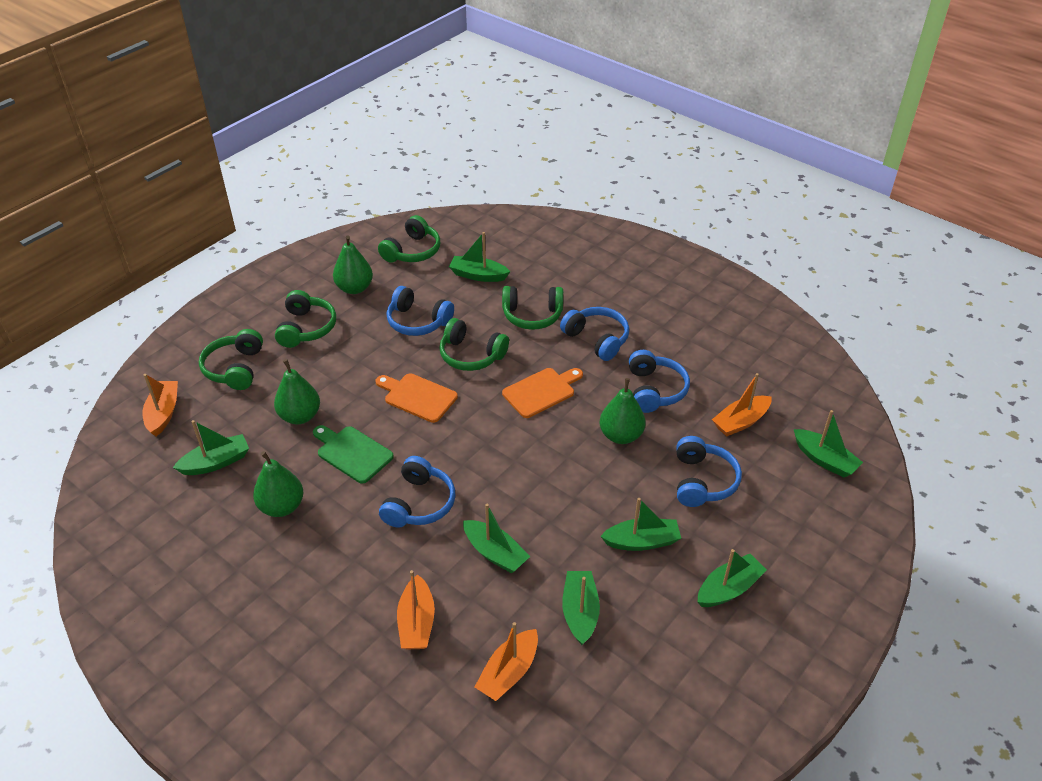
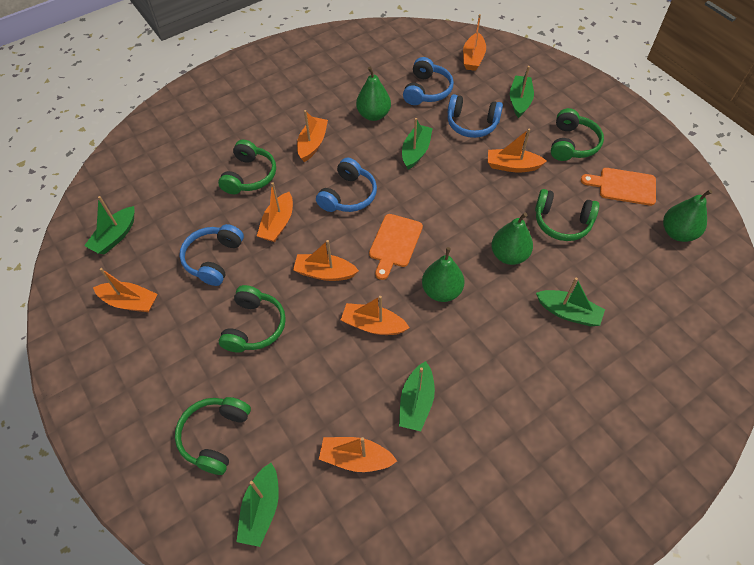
blue headphones: [379,456,455,527] [387,286,454,336] [560,307,629,361] [629,350,690,413] [676,436,742,507] = 5 -> [179,224,244,286] [316,158,377,212] [403,57,454,105] [448,94,503,138] = 4
green boat: [173,420,249,475] [449,232,510,282] [463,504,530,573] [562,571,600,645] [600,498,681,551] [697,549,767,607] [794,410,863,478] = 7 -> [84,196,135,255] [236,463,279,547] [399,361,435,431] [402,118,433,170] [510,66,534,118] [536,278,605,326] = 6
green cutting board: [313,425,394,484] = 1 -> none = 0
orange boat: [142,374,178,437] [397,570,435,649] [475,622,538,701] [712,373,772,437] = 4 -> [93,268,158,312] [257,182,293,242] [293,240,359,281] [297,110,328,162] [319,437,397,472] [341,296,410,335] [463,14,486,71] [488,129,547,172] = 8

